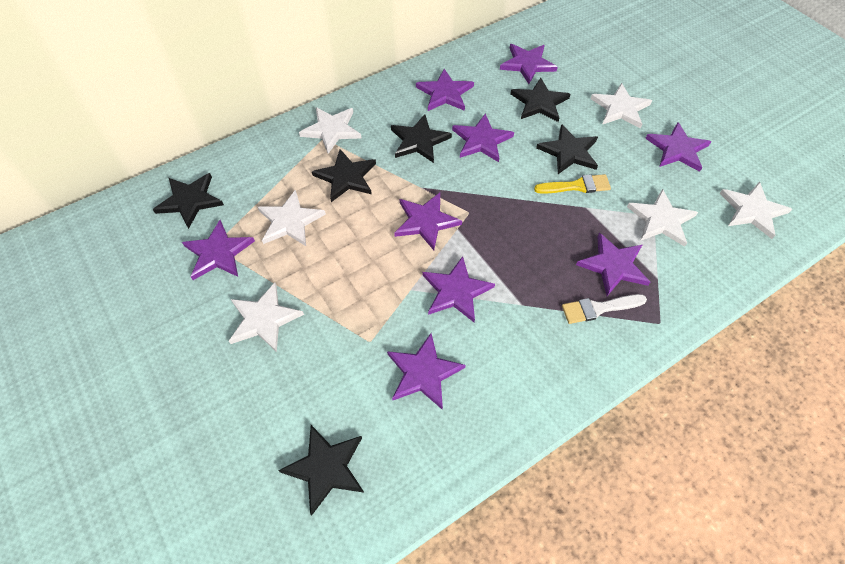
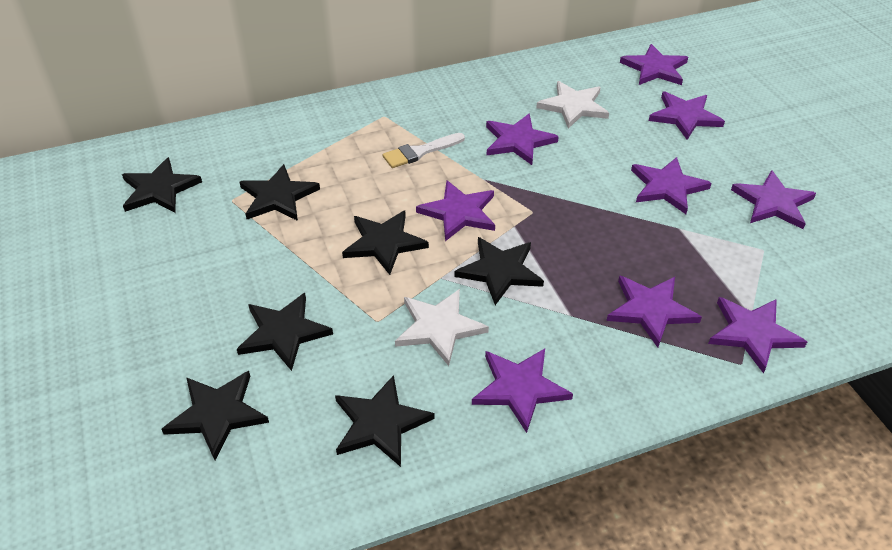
black star: [153,173,224,229] [278,425,364,516] [312,149,376,202] [391,114,452,163] [510,78,570,122] [536,124,598,174] = 6 -> [122,157,202,213] [162,371,269,460] [237,293,333,371] [239,164,320,221] [335,375,435,467] [342,210,429,275] [455,237,544,305] = 7
white star: [229,283,304,352] [258,190,326,246] [299,107,361,154] [591,83,652,129] [627,189,698,247] [720,182,792,239] = 6 -> [395,289,489,366] [536,81,609,129] = 2
yellow brush: [534,174,611,194] = 1 -> none = 0

